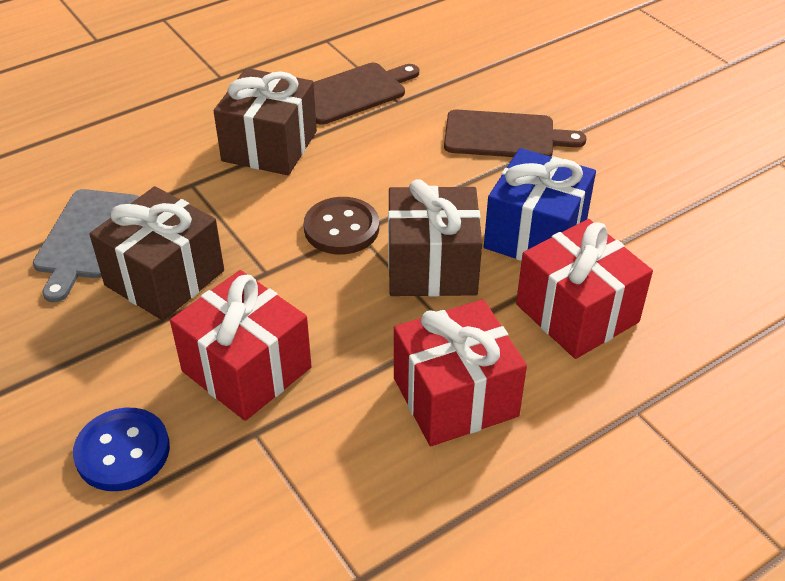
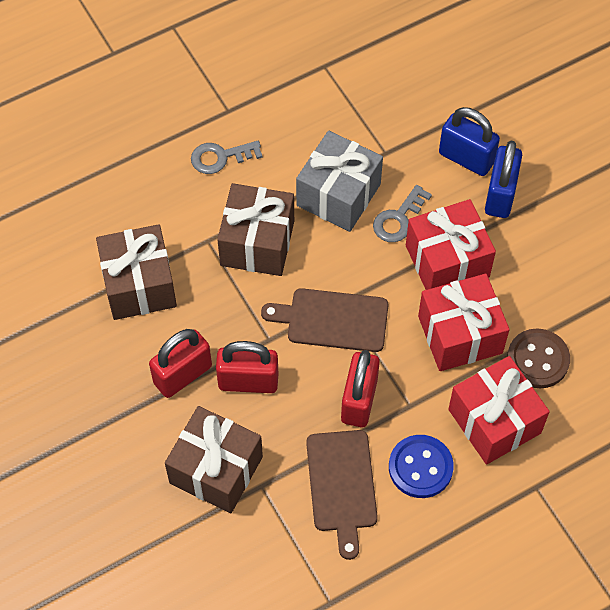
blue gift: [484,148,596,261] = 1 -> none = 0
blue padlock: none = 0 -> [439,107,500,176] [485,141,522,218] = 2
grey cutting board: [33,189,139,302] = 1 -> none = 0
grey gift: none = 0 -> [296,131,383,232] = 1
grey key: none = 0 -> [191,141,263,174] [373,185,432,242] = 2
red padlock: none = 0 -> [149,329,212,398] [216,341,278,393] [341,350,380,427] = 3

